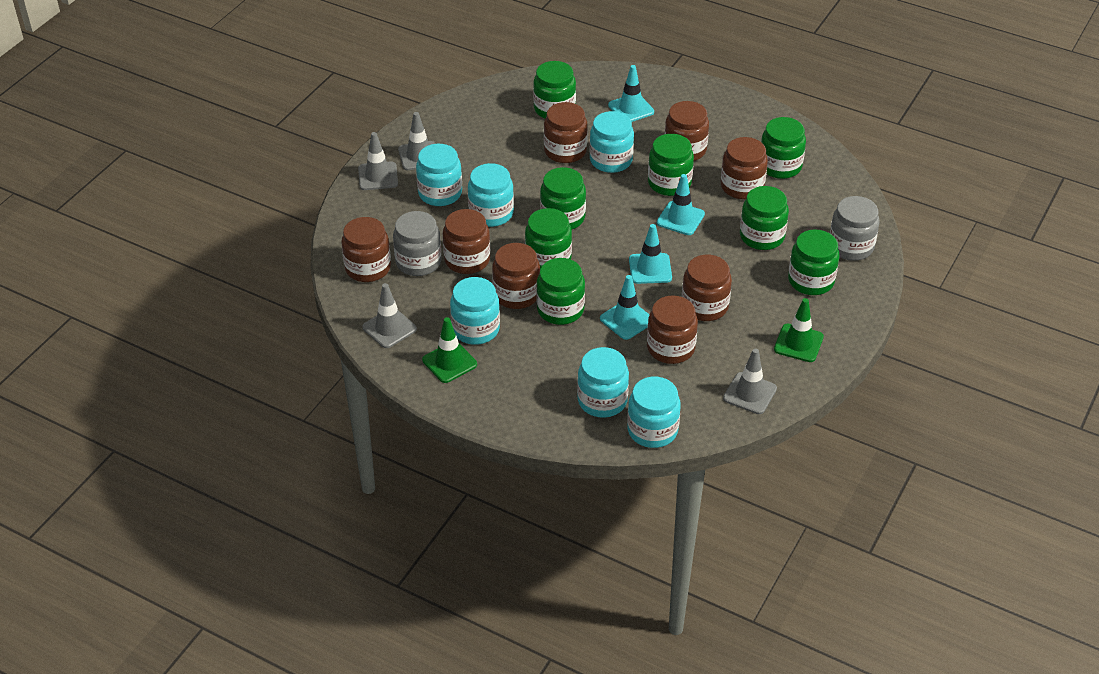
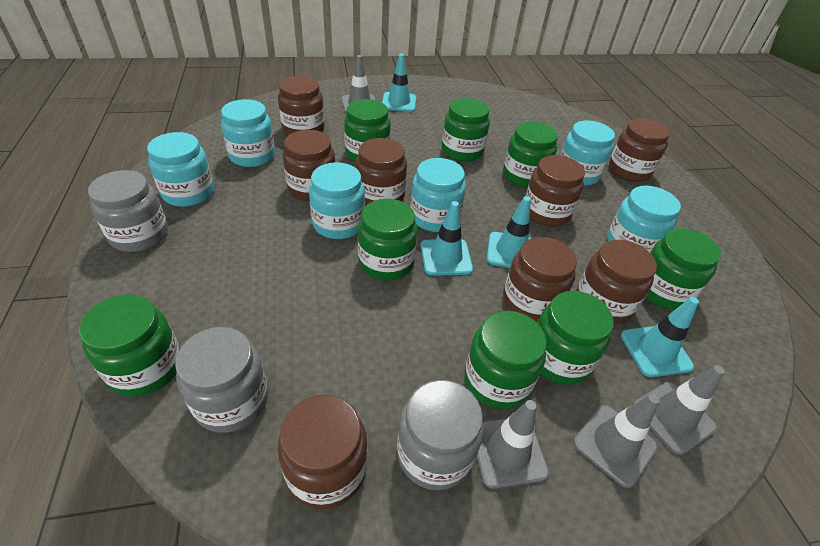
green traffic cone: [422,317,477,383] [774,298,824,362] = 2 -> none = 0
grey jar: [393,211,441,276] [830,196,879,261] = 2 -> [88,170,168,252] [175,327,268,433] [397,380,484,490] = 3

